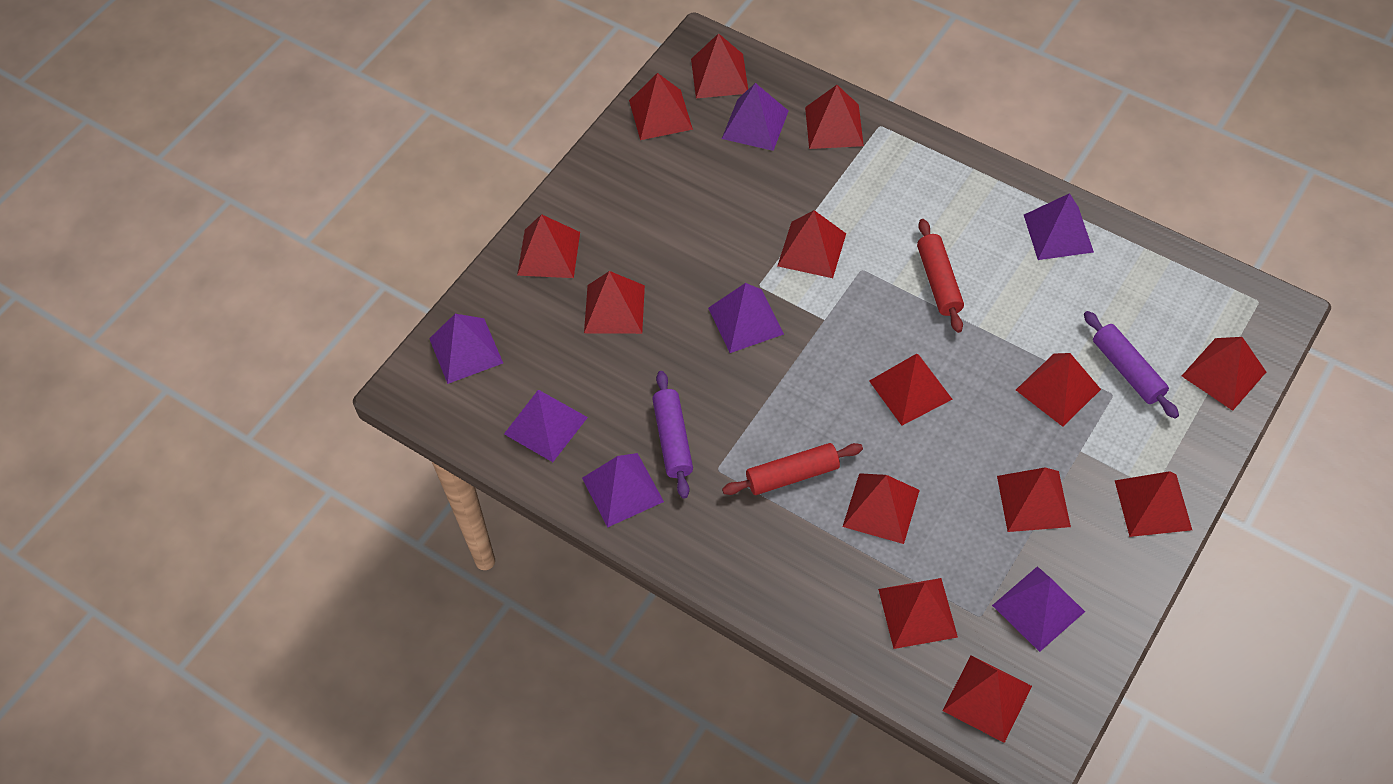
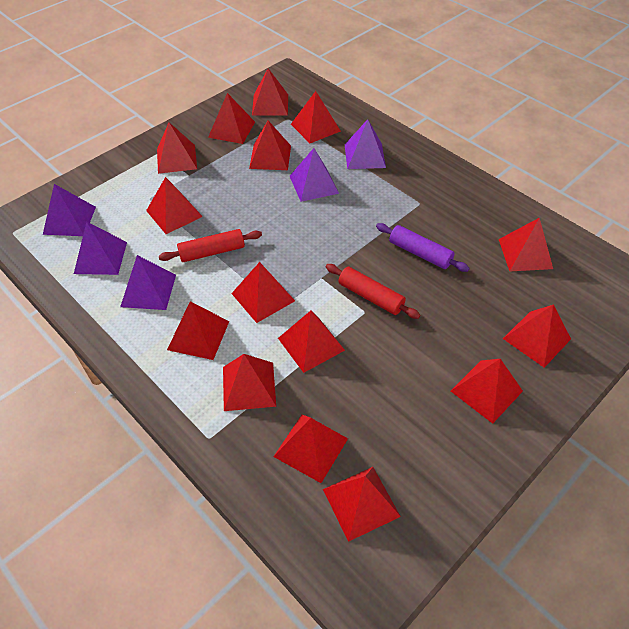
purple pyramid: [429,314,503,384] [504,390,588,462] [582,453,664,528] [708,283,784,353] [722,83,789,151] [992,566,1085,652] [1024,193,1094,260] = 7 -> [43,184,96,236] [74,222,127,275] [120,255,176,310] [290,148,339,202] [345,119,386,169] = 5
purple rolling pin: [652,371,693,498] [1084,311,1179,419] = 2 -> [376,223,470,272] = 1
red pyramid: [517,214,580,278] [584,271,645,334] [629,73,693,140] [691,33,748,98] [777,210,846,278] [805,85,864,149] [843,473,920,544] [869,354,952,426] [878,578,958,649] [942,655,1032,743] [997,468,1071,532] [1016,353,1101,427] [1115,471,1192,537] [1182,337,1266,411] = 14 -> [146,177,203,234] [157,123,197,174] [167,301,229,360] [208,93,255,144] [223,354,276,411] [231,262,295,323] [249,121,291,170] [252,68,288,116] [273,415,348,483] [278,310,345,373] [291,91,341,143] [323,467,401,542] [451,359,523,424] [499,218,553,271] [503,304,571,368] = 15

